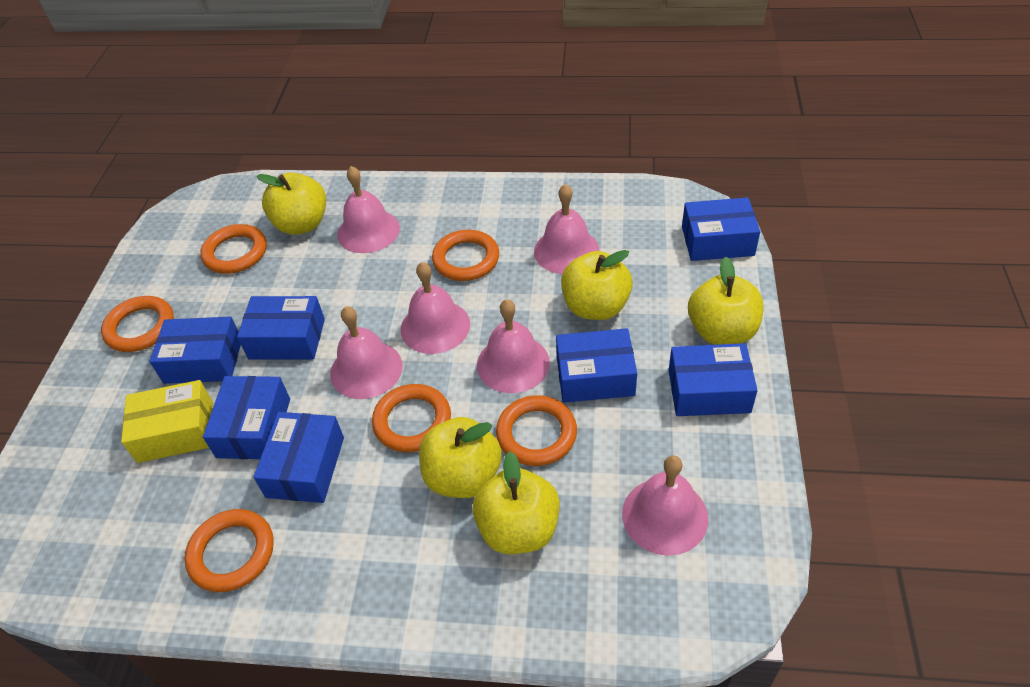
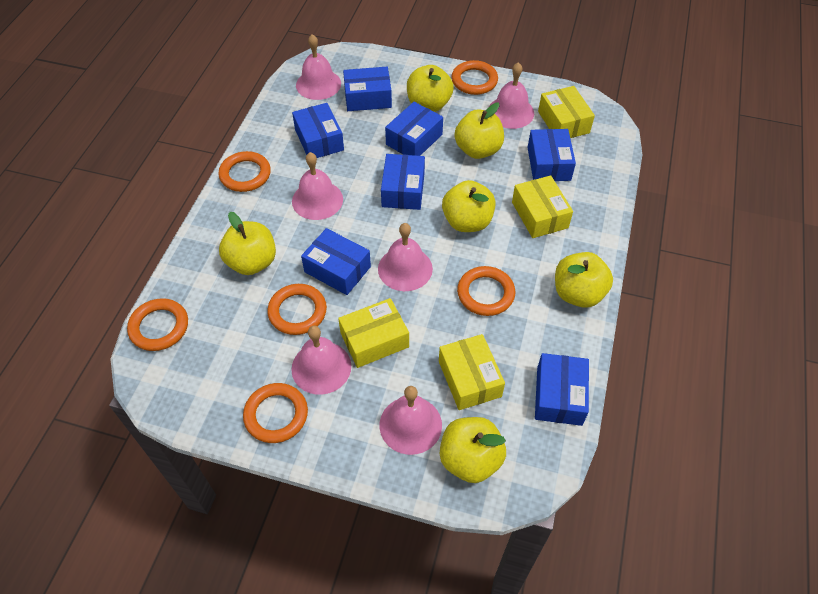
yellow apple: [257,172,326,235] [419,417,502,498] [472,451,560,554] [561,250,633,320] [688,257,764,345] = 5 -> [219,212,276,275] [407,65,454,112] [440,417,506,483] [442,180,495,232] [455,103,504,159] [555,252,613,308] = 6
yellow box: [121,380,213,463] = 1 -> [338,298,409,368] [439,334,505,410] [512,175,573,238] [538,86,595,138] = 4

